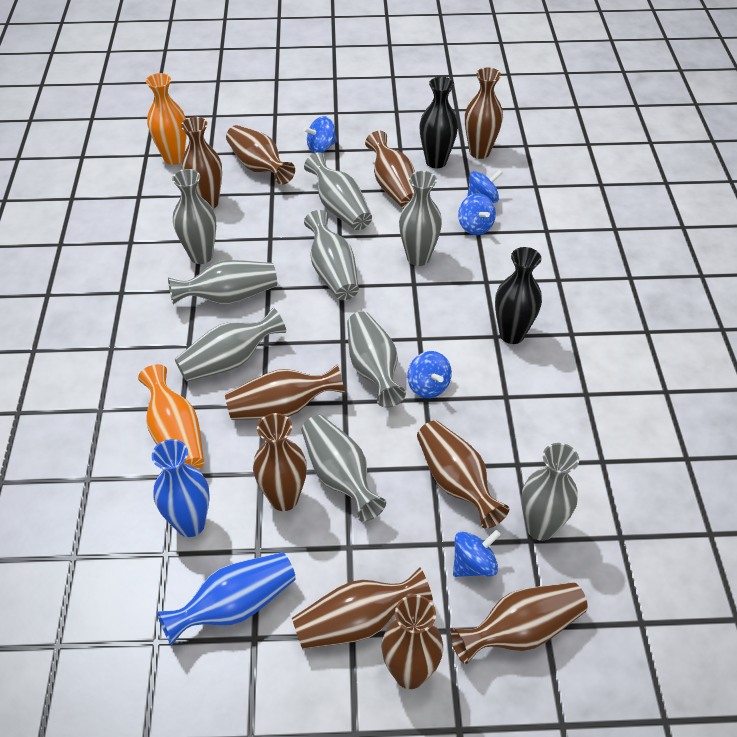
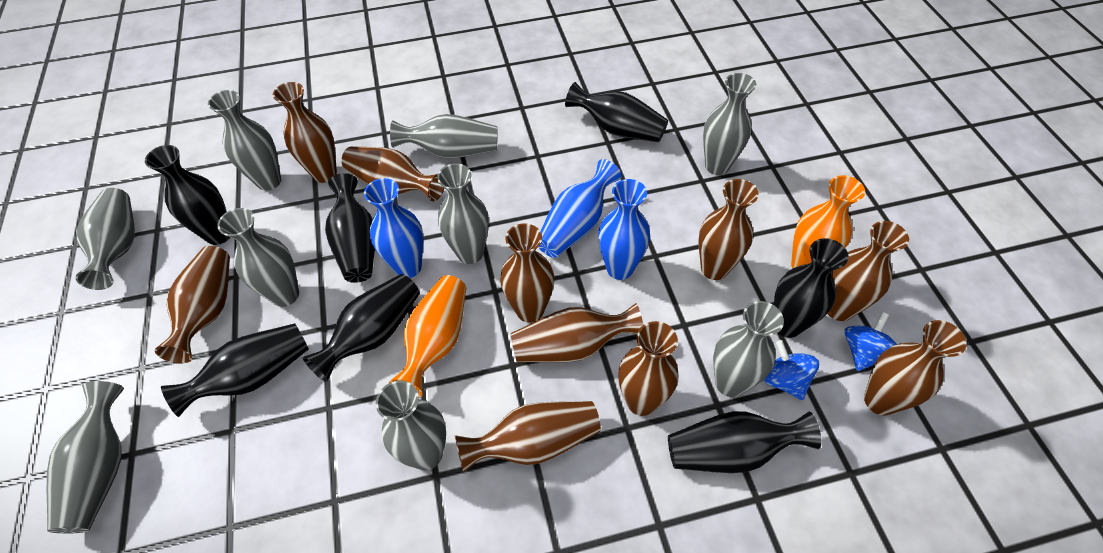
black vase: [419,77,458,168] [495,247,542,344] = 2 -> [145,145,230,245] [161,323,309,417] [303,274,420,382] [325,173,375,283] [565,82,668,142] [668,411,821,473] [774,238,849,338] = 7
blue spinning top: [303,116,337,153] [407,351,452,398] [453,530,501,577] [458,194,496,235] [467,170,502,203] = 5 -> [764,340,819,400] [844,312,897,371] = 2
blue vase: [152,439,210,537] [157,552,296,645] = 2 -> [364,178,423,278] [538,159,622,258] [598,179,650,280] = 3

